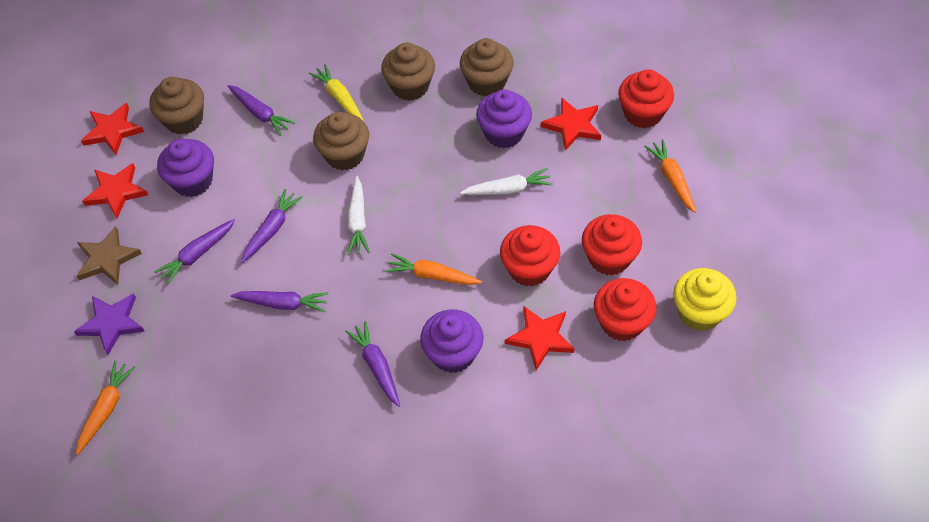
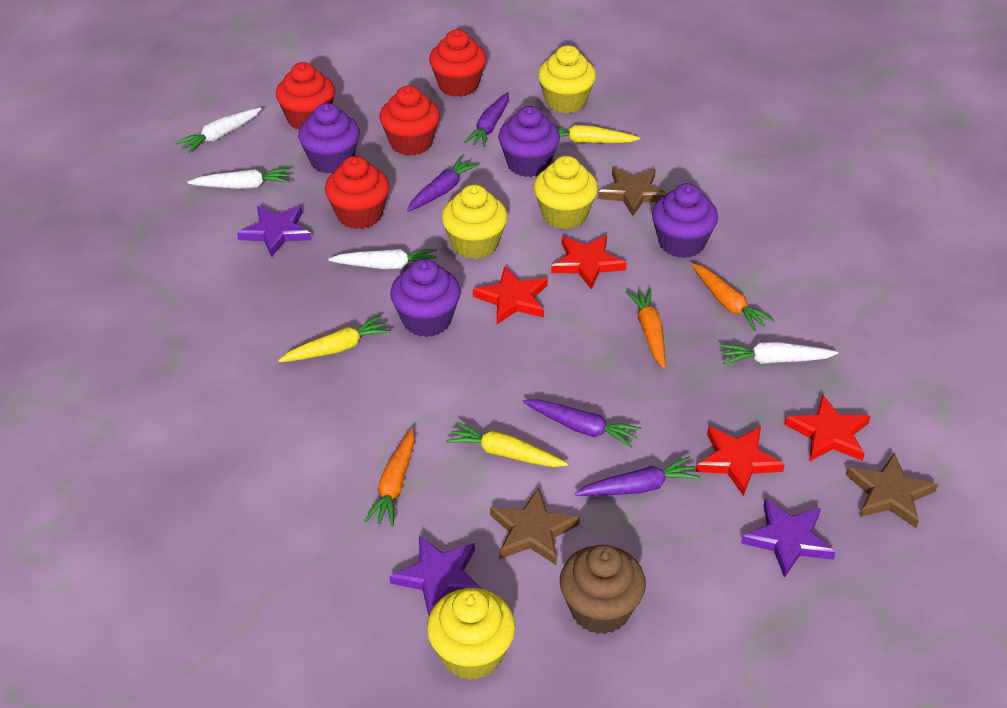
brown cupcake: [149,77,204,135] [313,112,369,170] [381,43,435,101] [460,38,514,96] = 4 -> [560,545,646,634] = 1
brown star: [76,226,142,285] = 1 -> [490,488,580,565] [598,167,668,216] [846,453,938,528] = 3
purple carrot: [154,219,235,285] [228,85,295,136] [231,291,329,313] [241,189,303,263] [345,321,400,407] = 5 -> [407,156,479,212] [464,92,509,147] [523,399,641,448] [574,456,700,496] = 4
purple cupcake: [157,139,214,197] [420,310,483,373] [476,90,532,148] = 3 -> [298,103,360,174] [390,259,461,337] [498,106,560,177] [652,183,718,258] = 4
purple star: [74,293,145,355] = 1 -> [237,206,312,257] [389,536,482,615] [741,499,836,578] = 3
white carrot: [347,176,370,255] [460,168,553,195] = 2 -> [176,107,262,153] [188,168,290,189] [328,249,437,269] [720,342,838,364] = 4
yellow carrot: [309,64,364,121] = 1 -> [278,316,391,362] [446,422,568,467] [556,125,640,143] = 3
yellow cupcake: [673,268,737,331] = 1 -> [427,588,515,680] [442,184,508,259] [534,156,598,229] [538,45,596,113] = 4

